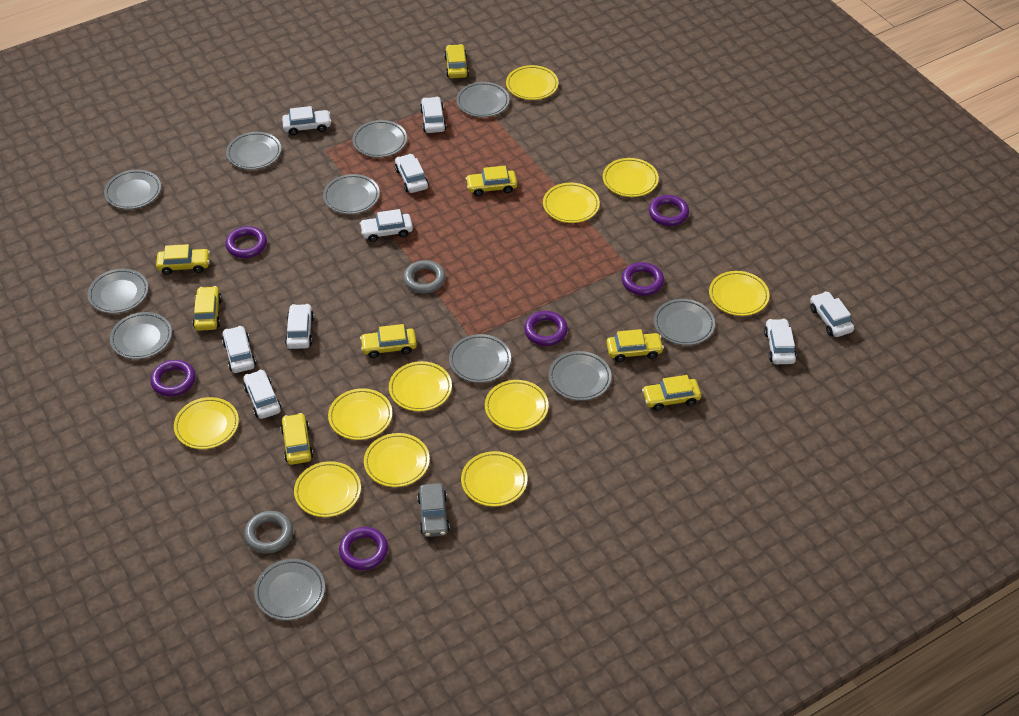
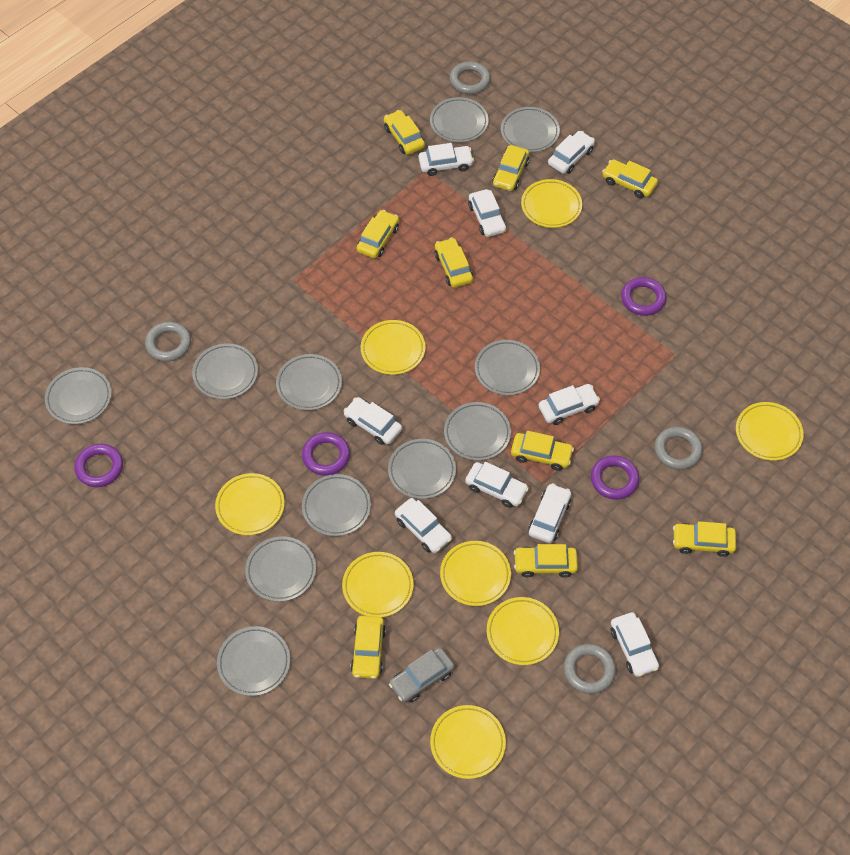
grey ring: [244,511,293,554] [403,260,446,293] = 2 -> [145,322,191,362] [450,61,491,94] [564,644,616,694] [655,427,703,470] = 4
purple ring: [150,360,196,397] [225,226,267,258] [339,527,388,570] [524,311,568,346] [622,262,664,296] [649,195,689,226] = 6 -> [75,444,123,487] [302,432,350,476] [591,456,639,500] [621,277,666,316] = 4
yellow car: [156,244,210,275] [193,286,222,331] [280,413,313,465] [360,324,417,358] [444,44,469,78] [466,166,517,196] [606,329,664,362] [642,375,701,411] = 8 -> [350,616,386,679] [356,210,399,258] [384,110,425,154] [434,238,473,288] [493,145,529,191] [511,431,574,471] [514,544,578,578] [602,159,658,198] [673,521,736,557] = 9
yellow plate: [174,397,239,449] [294,461,361,517] [328,388,393,440] [364,433,430,487] [389,361,452,411] [461,451,528,507] [485,380,549,431] [506,65,559,100] [543,183,600,223] [603,158,659,197] [709,271,769,316] = 11 -> [215,473,284,535] [342,552,414,617] [361,320,425,375] [430,705,506,779] [440,541,511,606] [487,597,559,665] [521,179,582,228] [736,402,804,461] = 8

